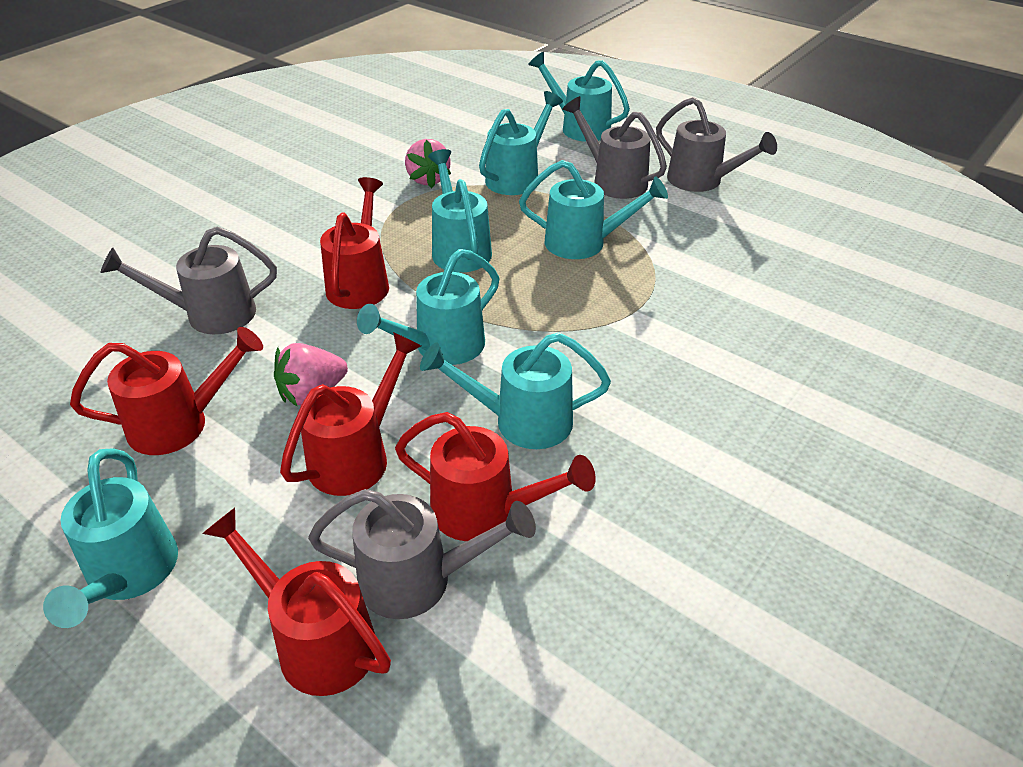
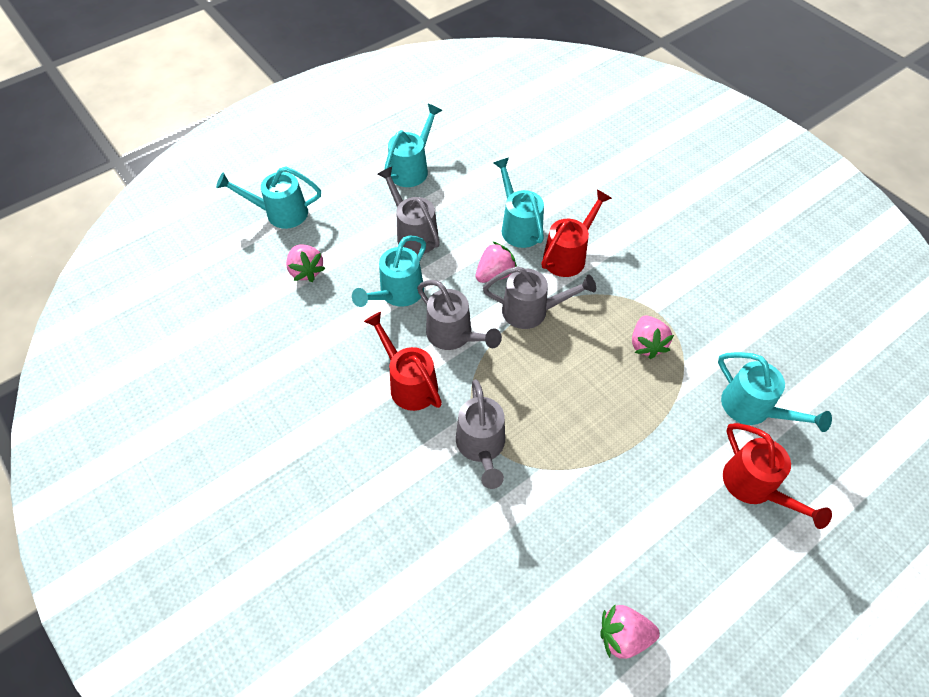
pink strawberry: [274,343,348,407] [405,139,451,188] = 2 -> [286,244,326,282] [476,241,517,283] [600,605,660,659] [632,315,674,359] = 4
red watering can: [70,327,263,455] [202,508,391,696] [280,332,421,496] [320,177,389,309] [395,412,596,541] = 5 -> [364,312,442,411] [541,190,612,277] [723,423,832,529] = 3
turquoise watering can: [43,448,178,628] [357,249,500,365] [420,333,611,449] [428,149,492,273] [479,91,563,195] [519,160,668,259] [528,52,630,142] = 7 -> [216,167,321,229] [352,236,426,307] [384,104,442,187] [494,158,544,248] [718,352,832,432] = 5

